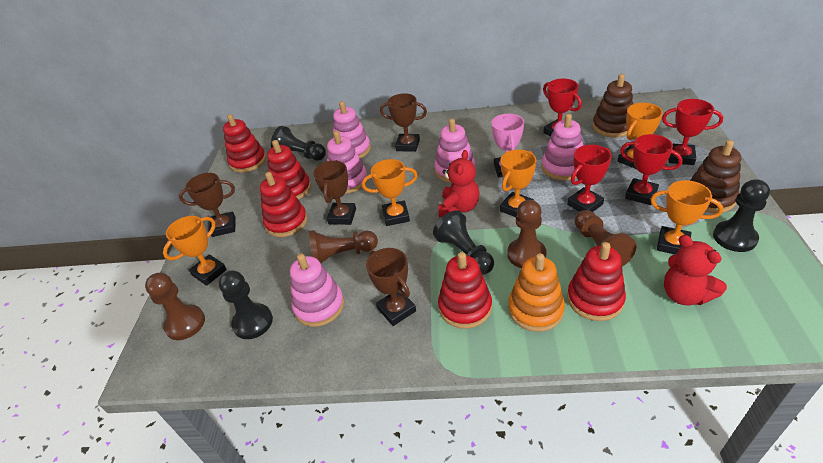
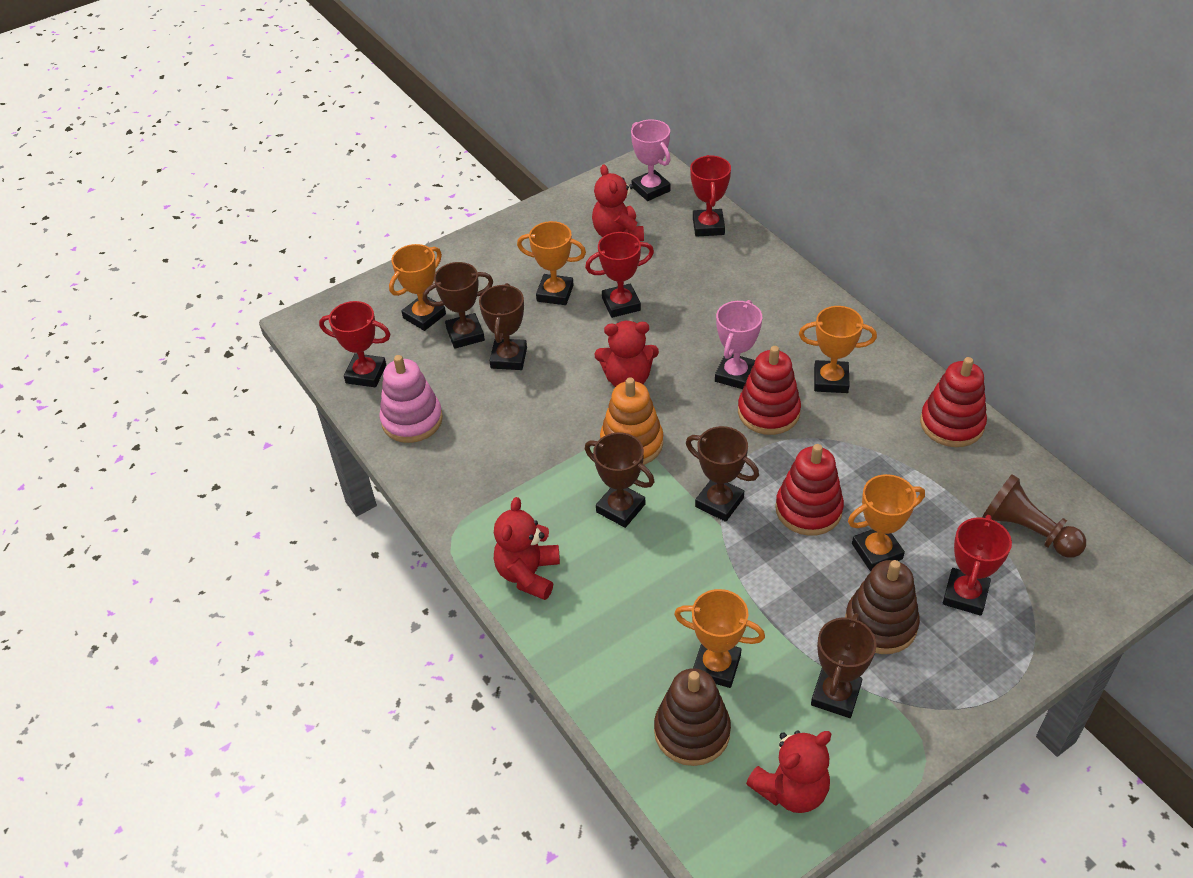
black pawn: [219,271,273,339] [271,126,326,161] [433,210,494,274] [713,179,770,252] = 4 -> none = 0
brown pawn: [145,273,205,340] [308,230,378,263] [508,200,547,268] [575,210,636,266] = 4 -> [982,474,1086,558] = 1
brown trophy: [179,173,236,237] [313,160,356,225] [366,248,416,326] [380,93,427,152] = 4 -> [423,262,493,349] [479,283,527,370] [585,432,654,528] [686,426,759,522] [811,613,877,718] = 5
pink stacking toy: [290,253,344,327] [327,131,367,194] [333,101,371,158] [434,119,476,183] [542,114,583,180] = 5 -> [379,355,443,443] = 1
pink trophy: [491,114,524,178] = 1 -> [631,119,671,201] [715,300,762,389] = 2
red stacking toy: [223,114,266,173] [260,172,308,237] [267,140,311,200] [438,252,492,329] [567,242,626,321] = 5 -> [738,346,801,435] [775,444,844,536] [920,357,987,447] = 3
red teddy bear: [438,150,480,217] [664,235,727,305] = 2 -> [494,497,560,600] [592,164,644,241] [595,321,659,387] [746,731,831,813] = 4

